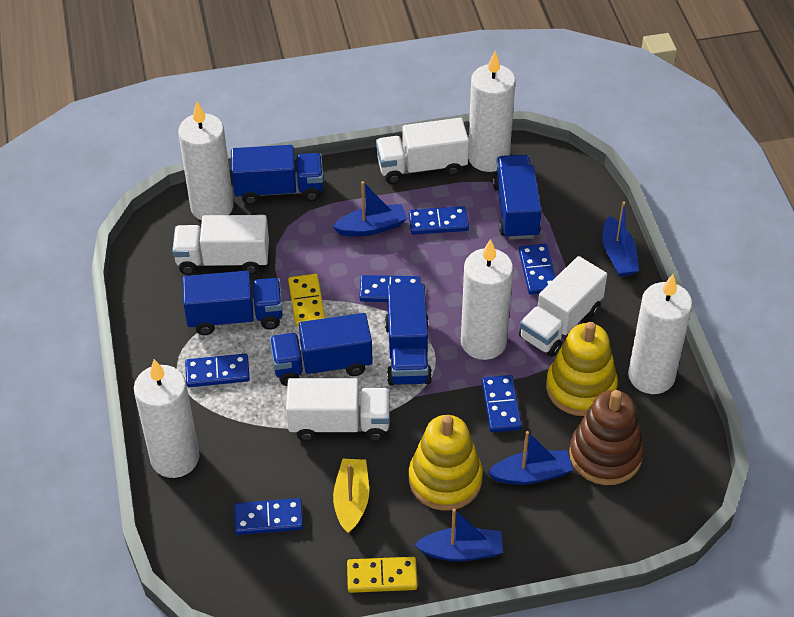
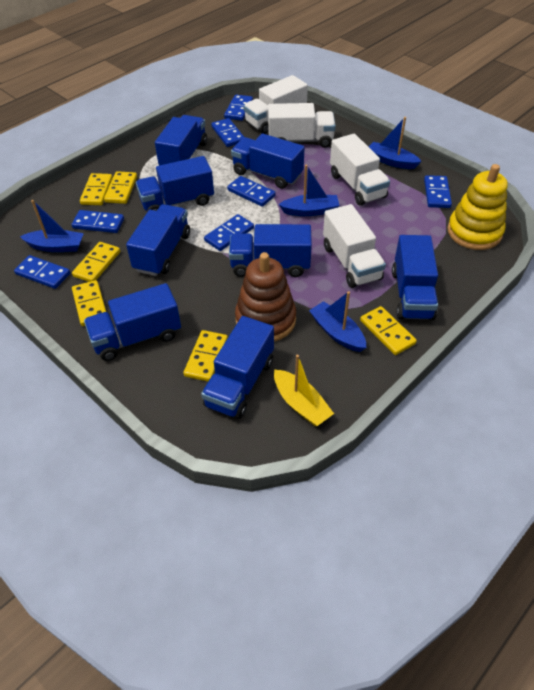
blue domino: [185,354,250,387] [234,498,303,535] [359,275,421,302] [409,206,469,235] [481,375,522,432] [519,244,556,295] = 6 -> [14,255,70,289] [72,210,124,233] [204,214,254,251] [211,118,244,147] [224,95,253,121] [227,176,276,207] [424,175,452,208] = 7
blue truck: [183,271,283,335] [231,145,323,205] [270,313,373,386] [385,284,432,385] [493,155,542,240] = 5 -> [84,283,181,361] [126,204,190,276] [136,156,214,212] [155,115,207,165] [201,316,274,419] [229,224,312,277] [231,134,305,189] [392,235,438,320] = 8
white candle: [134,359,200,478] [178,102,234,221] [461,239,513,360] [468,51,515,172] [628,274,692,394] = 5 -> none = 0
yellow domino: [288,274,325,327] [347,557,418,593] = 2 -> [72,242,120,282] [72,280,106,326] [80,173,113,205] [104,171,137,204] [183,330,228,381] [360,306,417,355] = 6
yellow stacking toy: [409,415,483,511] [546,322,618,416] = 2 -> [448,164,508,250] = 1

